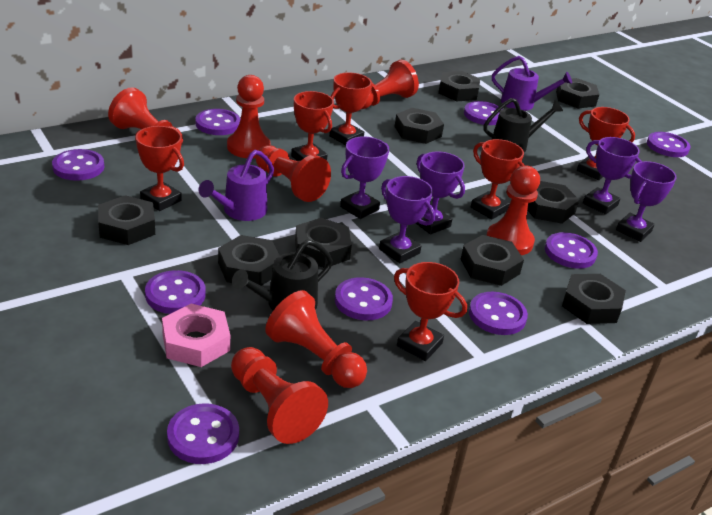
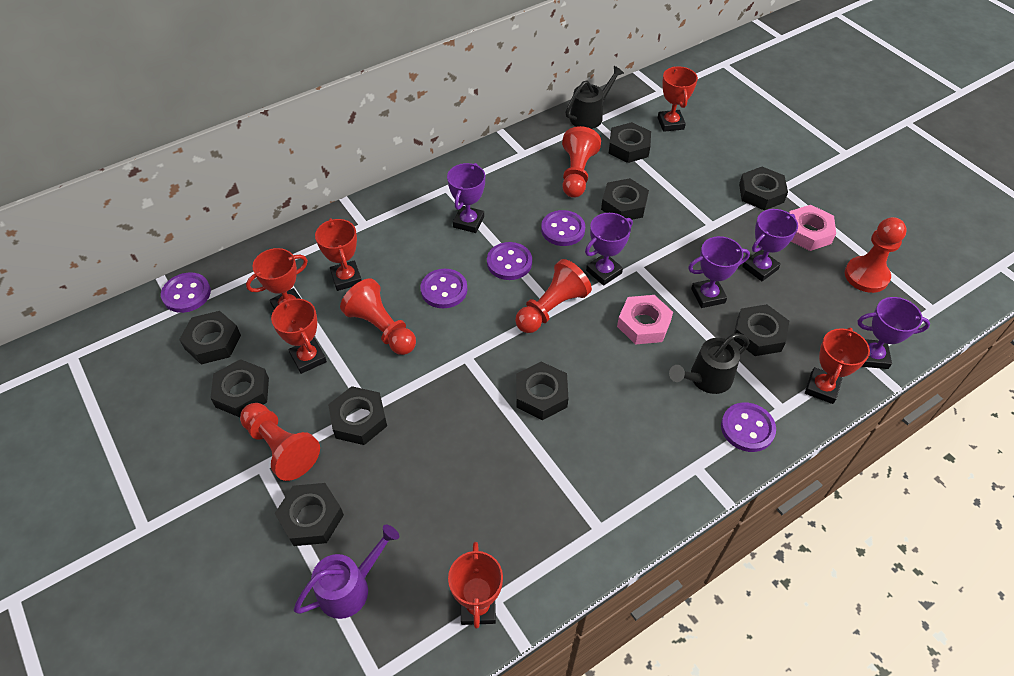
pink nut: [162,304,230,367] = 1 -> [617,295,673,345] [789,205,836,251] = 2
purple button: [52,149,104,181] [145,270,206,314] [167,403,239,464] [196,109,240,135] [335,277,393,320] [464,101,500,125] [469,292,528,335] [545,232,598,269] [647,132,690,157] = 9 -> [161,273,211,313] [420,269,467,308] [487,242,532,280] [541,210,585,246] [721,402,776,452] = 5
purple watering can: [199,150,274,221] [492,56,572,111] = 2 -> [294,525,399,619] = 1
red pawn: [108,87,183,146] [227,75,270,158] [231,347,328,444] [256,145,331,202] [265,290,367,388] [362,60,419,109] [486,166,540,255] = 7 -> [240,403,320,481] [340,278,416,355] [515,259,592,333] [562,126,601,198] [845,217,907,293] = 5

